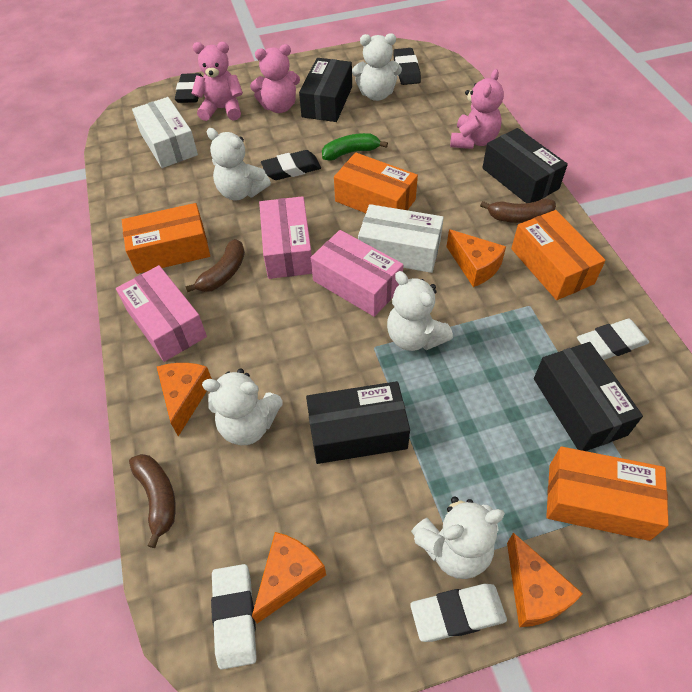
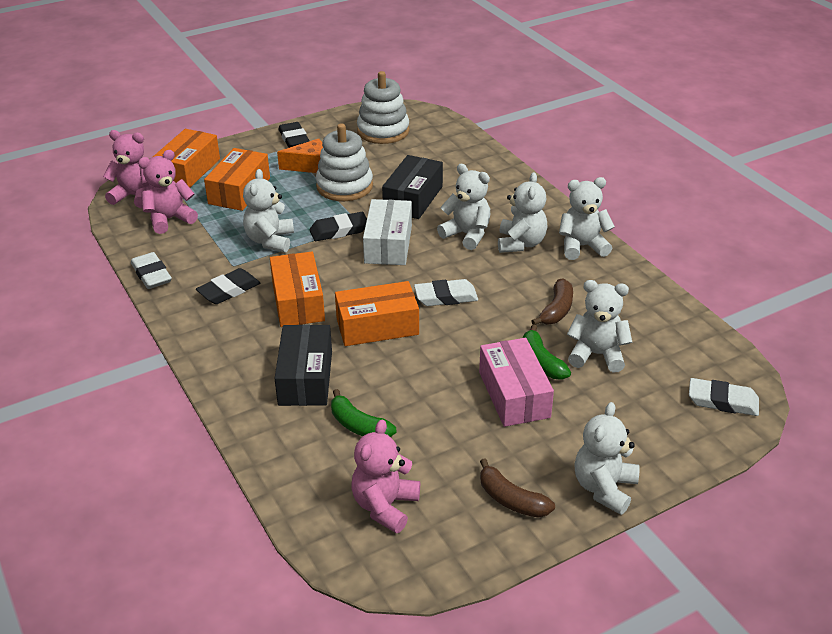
black box: [299,58,352,122] [306,381,410,464] [482,128,568,203] [534,342,643,451] = 4 -> [274,325,332,406] [382,155,443,219] = 2
brown banana: [129,454,176,548] [185,239,245,292] [480,199,556,223] = 3 -> [480,459,555,517] [532,279,573,325] = 2
green banana: [322,133,388,161] = 1 -> [331,389,396,437] [523,325,571,380] = 2
orange cheese: [157,363,212,436] [252,532,326,623] [446,229,506,287] [507,533,583,627] = 4 -> [277,139,323,173] = 1
pink box: [116,265,207,362] [259,196,312,279] [311,230,403,317] = 3 -> [479,338,554,427] = 1
white box: [132,97,198,168] [358,204,444,273] = 2 -> [363,199,412,265] = 1
white stacking toy: none = 0 -> [316,123,373,201] [357,71,409,144] = 2
white teddy bear: [202,369,283,445] [206,128,271,200] [352,33,402,101] [387,271,453,351] [411,496,505,579] = 5 -> [243,169,294,252] [437,164,491,250] [498,172,547,253] [559,177,615,260] [567,280,632,372] [574,402,640,515] = 6

